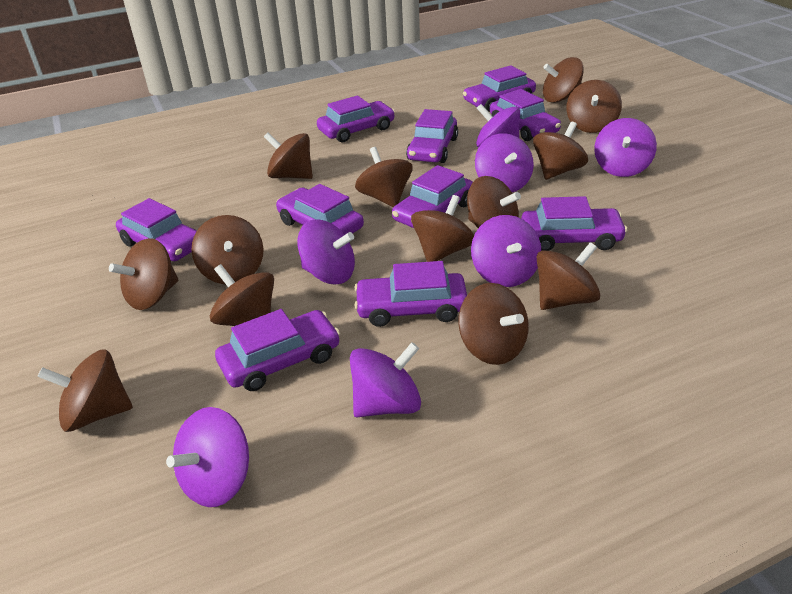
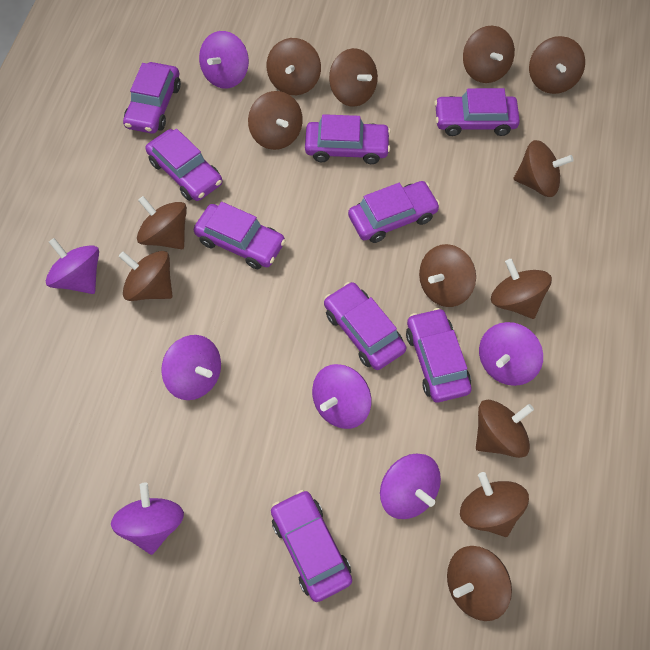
purple car: [116,198,197,261] [215,309,340,391] [276,184,364,235] [317,96,395,142] [354,261,467,327] [392,165,473,228] [406,109,458,163] [463,65,536,112] [490,89,561,141] [521,196,627,251] = 10 -> [123,62,181,134] [146,129,222,201] [194,202,286,269] [271,490,352,602] [305,114,391,164] [324,282,406,370] [348,181,440,243] [406,308,472,402] [434,88,520,136] = 9

